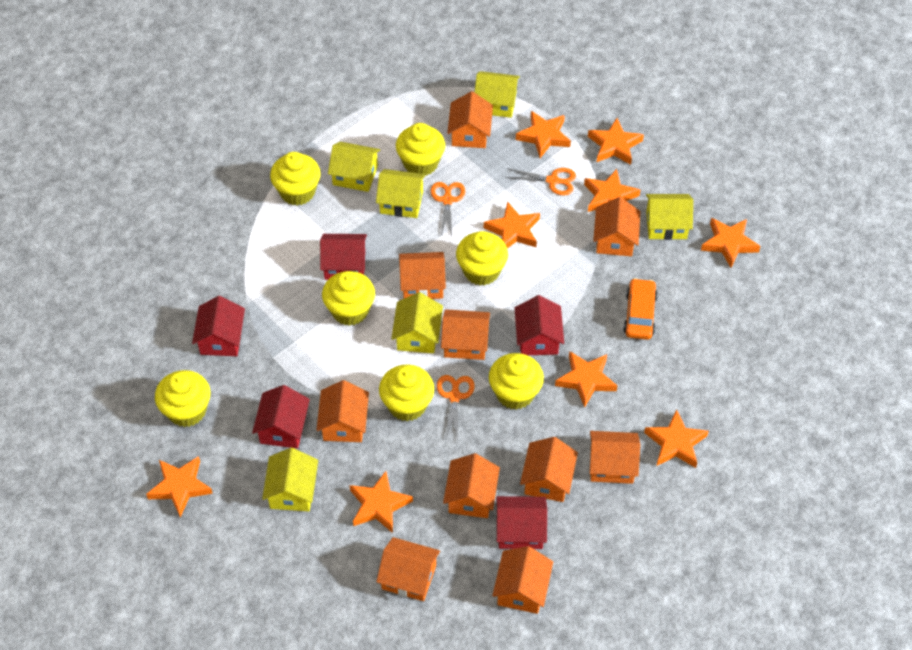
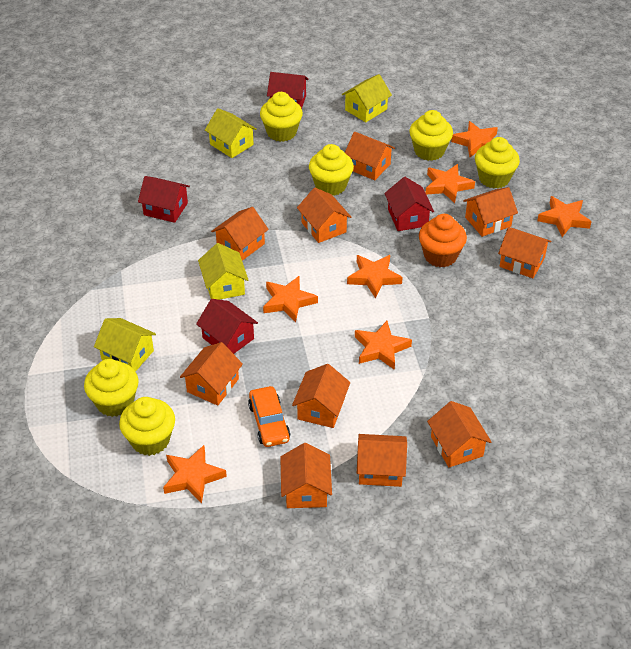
orange cupcake: none = 0 -> [419,214,467,267] = 1
orange scissors: [430,182,465,236] [437,375,475,441] [505,168,576,195] = 3 -> none = 0
orange star: [146,456,213,517] [349,471,413,533] [484,201,540,248] [516,111,571,158] [555,351,617,408] [584,169,640,212] [588,118,644,165] [644,409,709,468] [701,218,761,268] = 9 -> [163,445,227,504] [263,276,318,322] [347,255,403,298] [355,321,412,370] [426,164,475,203] [451,121,498,157] [537,196,591,237] = 7
red house: [192,296,245,356] [252,385,310,449] [320,234,367,280] [496,496,547,549] [515,295,564,355] = 5 -> [138,176,190,223] [196,299,258,354] [267,72,309,109] [384,177,434,231] = 4
yellow cupcake: [155,370,211,427] [270,152,321,206] [322,271,375,326] [379,364,434,421] [396,123,445,175] [456,231,508,285] [489,353,544,410] = 7 -> [84,359,139,417] [119,397,175,456] [260,92,303,142] [309,144,354,196] [410,110,453,161] [475,137,520,188] = 6
yellow house: [262,448,318,511] [328,142,380,192] [376,169,426,218] [391,292,443,353] [474,71,520,118] [646,194,693,240] = 6 -> [94,318,156,372] [198,243,248,300] [205,108,257,158] [342,74,392,122] = 4

